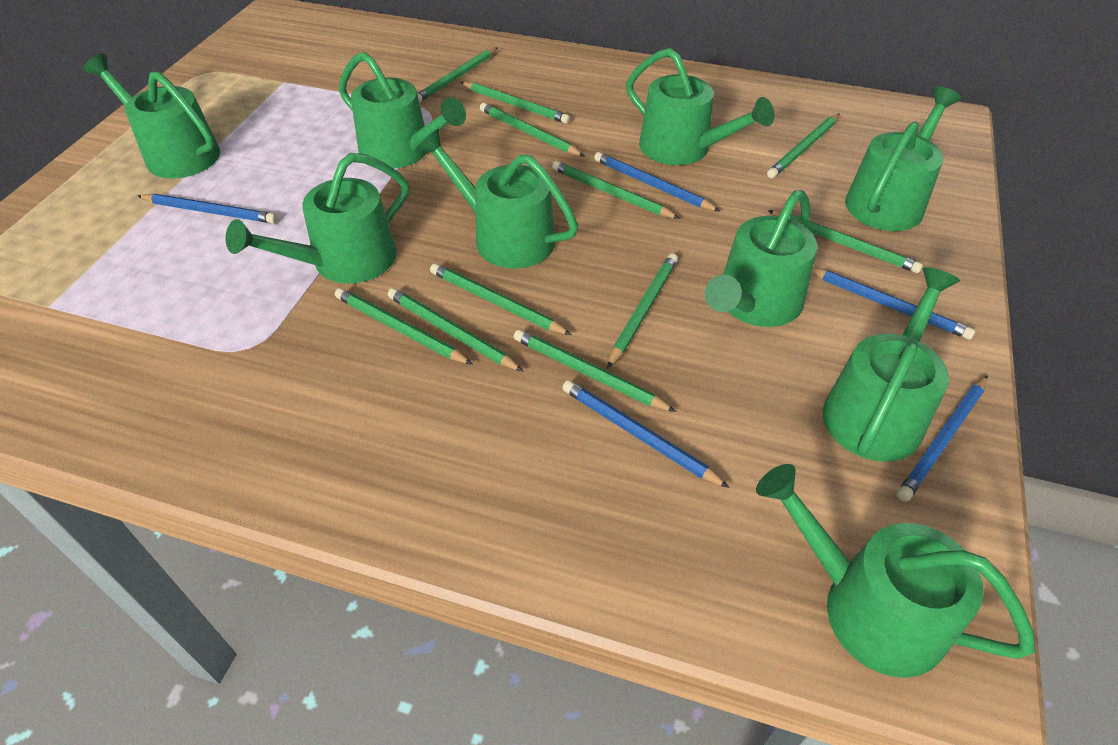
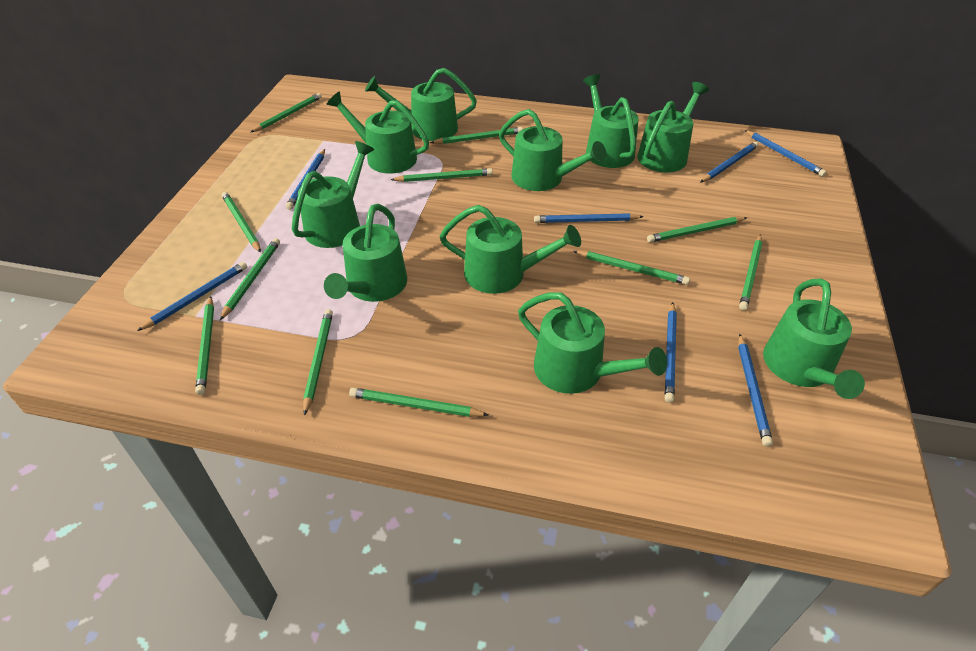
blue pencil: [138,194,277,224] [562,380,730,488] [594,152,720,211] [812,267,976,340] [897,376,987,502] = 5 -> [137,262,247,331] [286,149,325,210] [534,213,644,223] [665,302,677,403] [700,141,759,183] [738,334,773,447] [744,130,827,177] = 7
green watering can: [83,54,220,178] [226,153,409,284] [339,52,466,169] [416,129,578,268] [626,48,774,165] [705,190,817,327] [756,464,1035,678] [823,267,960,462] [845,87,961,231] = 9 -> [292,141,374,248] [324,204,407,302] [327,91,429,174] [365,68,477,141] [440,205,581,294] [499,109,606,191] [518,292,667,394] [583,74,639,168] [637,82,709,173] [763,278,865,399] = 10

